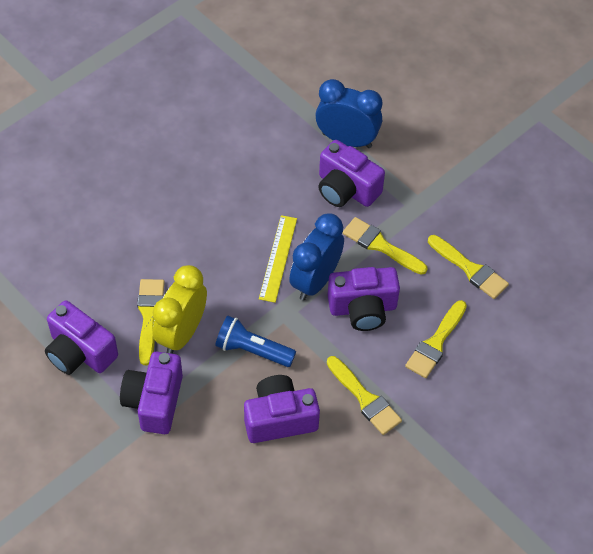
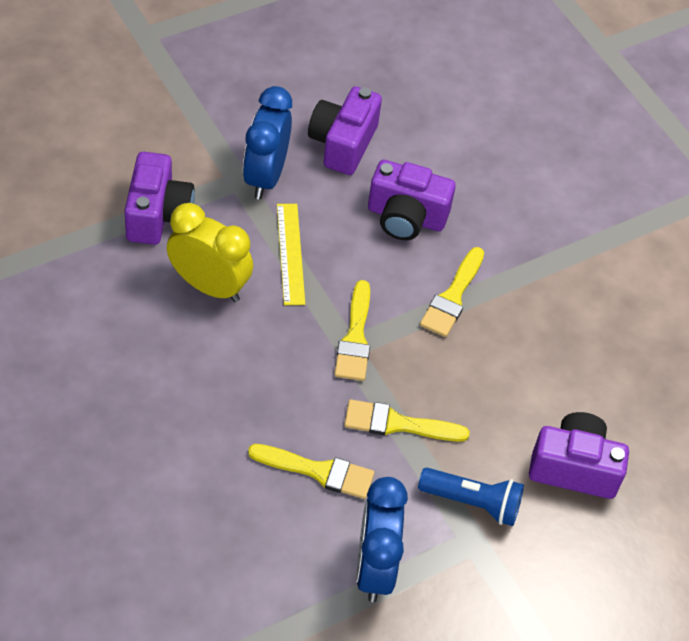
purple camera: [45,300,118,375] [120,352,183,434] [244,375,320,443] [318,140,385,207] [328,267,400,331] = 5 -> [124,152,195,245] [308,86,382,175] [368,160,456,240] [529,412,629,499] = 4
yellow brush: [137,279,165,365] [327,356,402,435] [343,217,427,275] [405,300,467,378] [428,235,509,299] = 5 -> [248,444,374,499] [334,280,370,381] [344,399,470,442] [420,247,484,337] = 4

